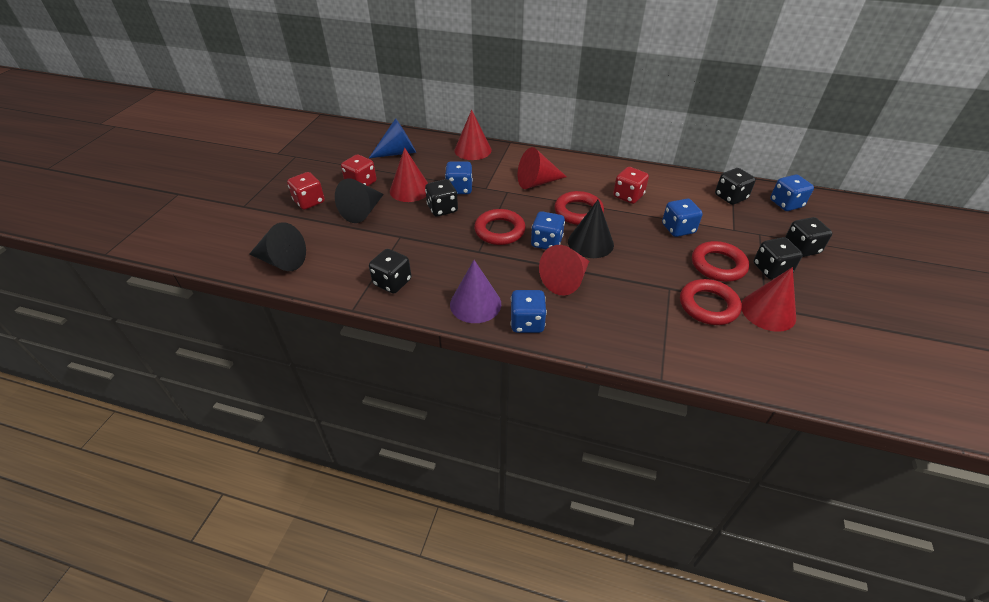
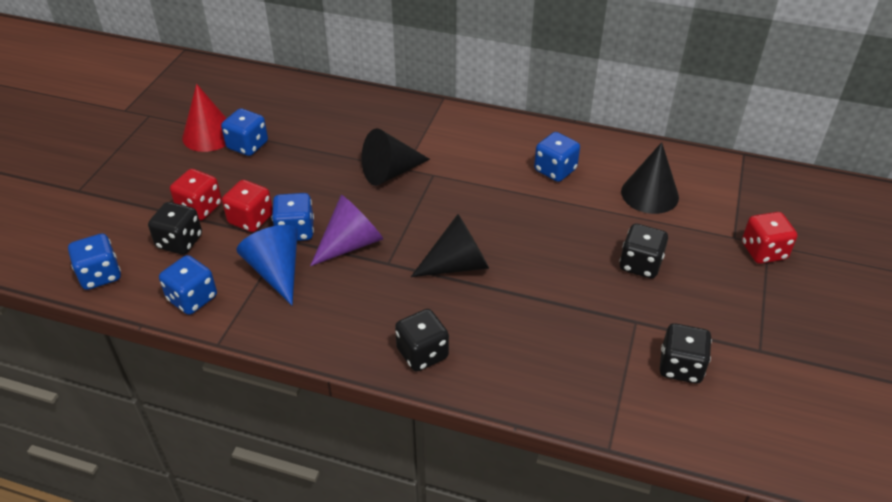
black dice: [369,249,411,294] [425,179,458,217] [715,168,756,205] [754,237,803,279] [785,217,832,257] = 5 -> [148,202,202,255] [395,309,449,372] [619,224,668,278] [660,323,712,384] = 4
red cone: [390,148,428,202] [454,109,492,160] [518,147,567,189] [539,245,589,296] [742,267,796,332] = 5 -> [182,84,227,152] = 1
red ring: [474,209,526,245] [554,191,604,225] [680,279,742,325] [692,241,749,282] = 4 -> none = 0

